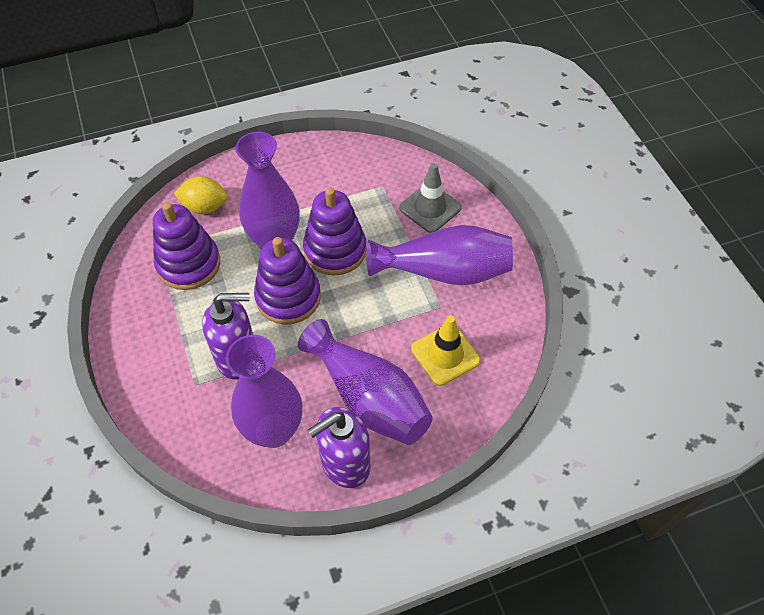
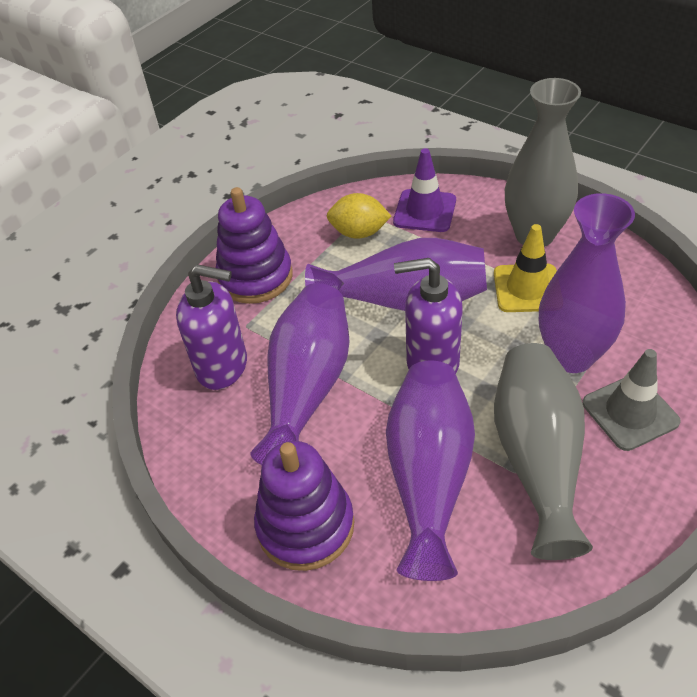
grey vase: none = 0 -> [494,343,593,560] [505,78,581,247] = 2
purple stacking toy: [153,202,220,290] [254,237,321,325] [303,187,367,275] = 3 -> [216,187,293,304] [254,441,354,571] = 2
purple traffic cone: none = 0 -> [393,148,456,232] = 1

